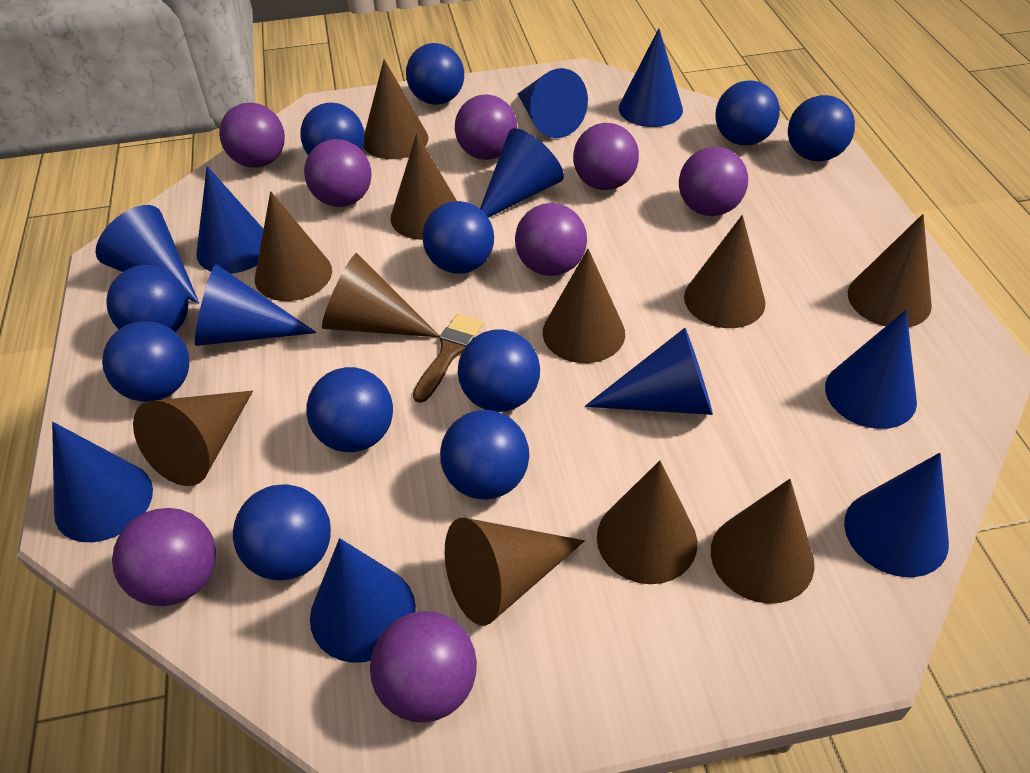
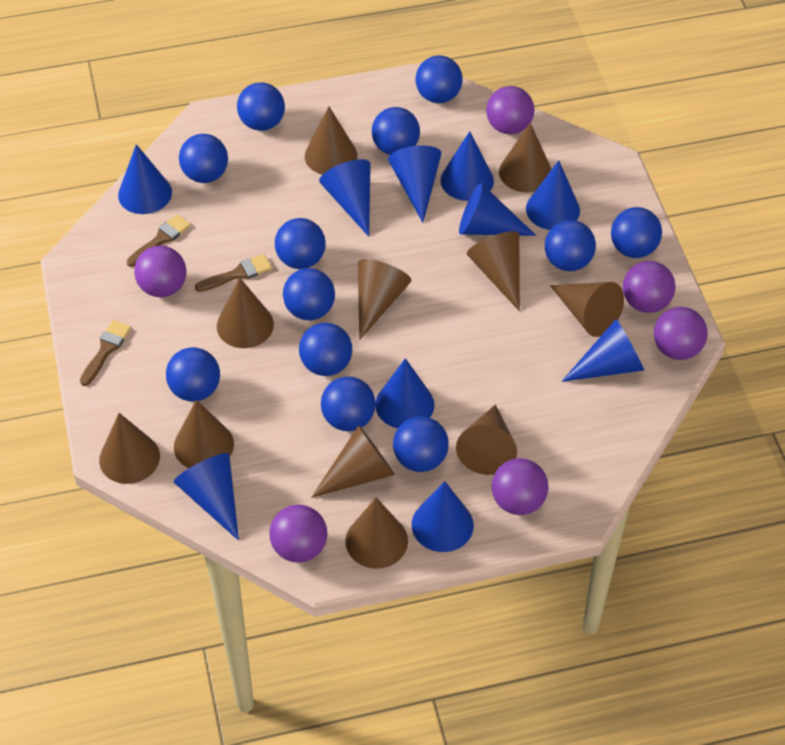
blue ball: [102,321,189,402] [106,265,189,332] [233,484,331,580] [300,103,365,155] [306,367,393,452] [406,43,464,105] [422,201,494,274] [440,410,529,499] [458,329,540,412] [715,80,780,146] [788,95,855,161] = 11 -> [166,347,220,402] [179,134,228,183] [237,83,285,131] [275,218,326,269] [283,268,335,320] [299,323,352,376] [321,377,376,431] [372,107,420,155] [393,416,449,472] [415,55,463,103] [545,220,596,271] [611,207,662,258] = 12
blue cone: [52,422,153,542] [96,205,199,303] [195,264,317,346] [196,166,263,274] [310,538,416,663] [480,128,564,218] [518,68,588,138] [585,328,713,415] [619,28,683,127] [825,310,917,429] [844,453,949,577] = 11 -> [118,144,172,214] [174,453,239,541] [319,159,371,237] [375,358,434,428] [388,145,441,223] [412,481,474,552] [440,131,494,201] [459,183,536,236] [526,160,580,230] [561,319,644,382] = 10
brown brush: [413,314,483,403] = 1 -> [80,320,131,386] [127,214,191,267] [195,254,272,292] = 3
purple ball: [112,508,216,606] [219,102,285,168] [304,139,372,207] [370,611,477,723] [455,94,517,160] [515,203,587,276] [573,123,639,190] [679,147,748,216] = 8 -> [134,246,187,297] [269,505,327,563] [486,86,534,134] [492,458,549,515] [623,261,675,313] [654,307,707,360] = 6

